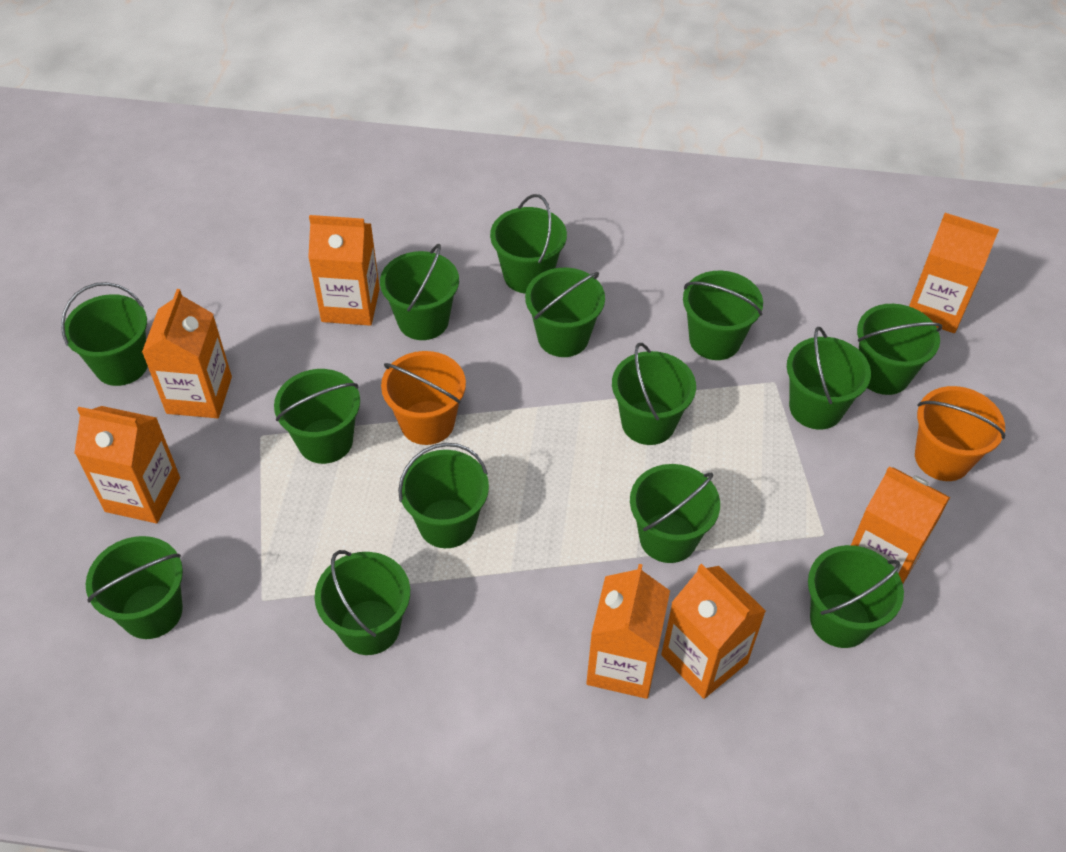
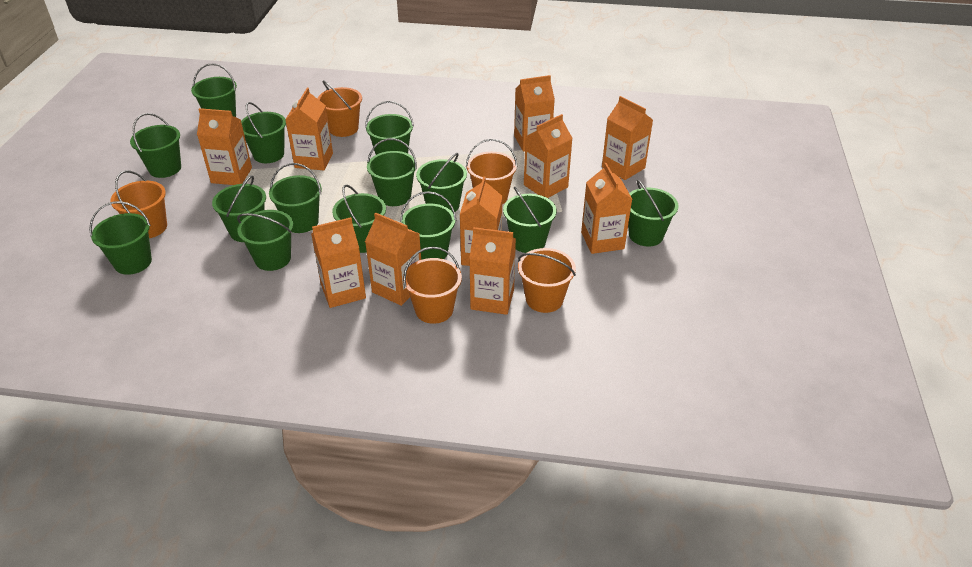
orange bucket: [381,351,466,445] [915,386,1005,481] = 2 -> [110,170,167,238] [317,80,362,137] [403,247,462,324] [466,139,518,205] [518,248,576,313] = 5
orange carton: [74,406,180,523] [142,289,232,418] [308,215,380,326] [586,564,670,699] [661,564,766,699] [851,467,950,583] [909,213,999,333] = 7 -> [197,108,252,185] [285,88,333,170] [311,217,366,308] [365,212,421,306] [460,176,503,266] [469,227,516,315] [514,75,555,152] [524,114,573,198] [581,163,632,254] [602,96,653,180] = 10

